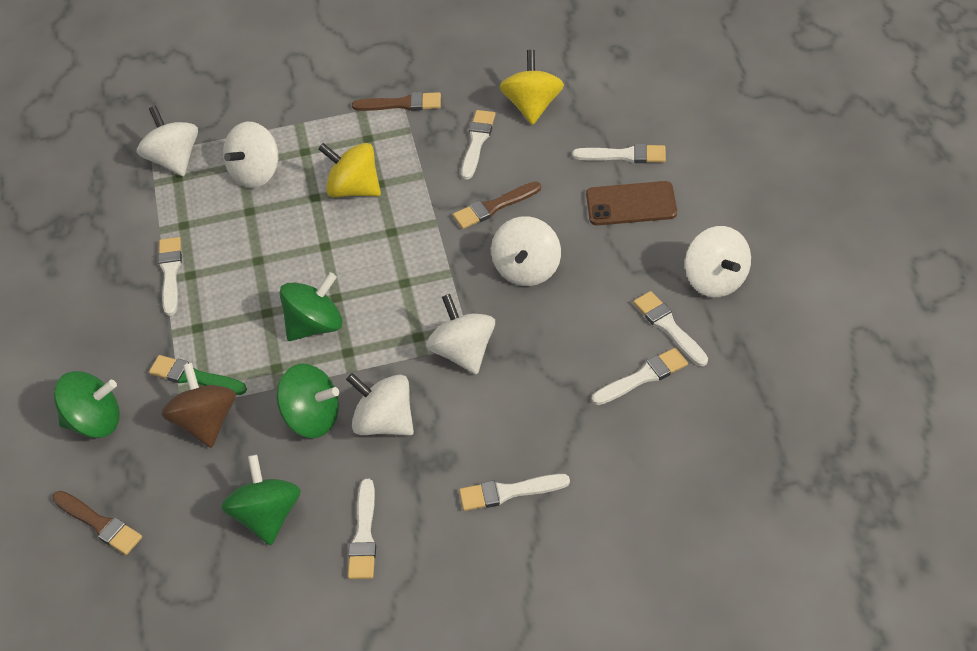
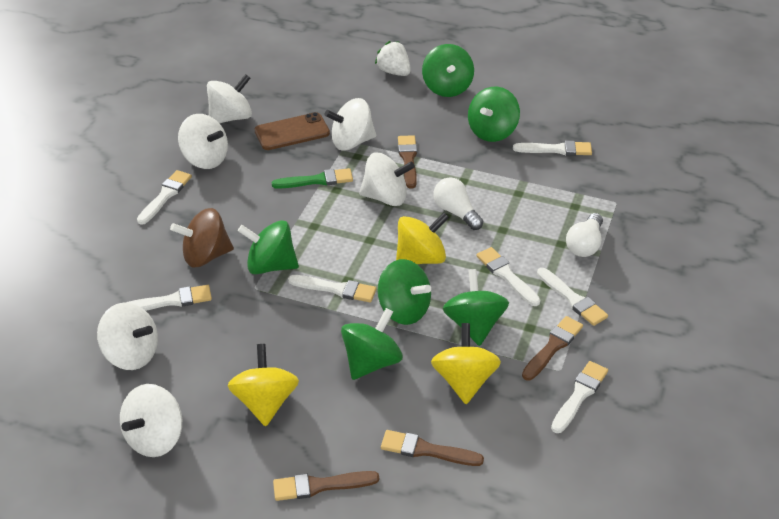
brown brush: [52,491,142,555] [352,92,441,111] [453,181,541,229] = 3 -> [273,471,379,501] [381,430,484,466] [398,135,417,189] [522,316,583,380] = 4
green spinning top: [54,371,120,438] [221,455,301,545] [277,363,339,438] [279,272,342,341] = 4 -> [238,220,299,274] [341,308,403,380] [378,259,431,325] [422,44,474,97] [443,269,509,346] [468,87,520,142] = 6
white light bulb: none = 0 -> [433,177,483,230] [566,213,603,257] = 2
white strawberry: none = 0 -> [375,41,411,76] = 1
yellow spinning top: [318,143,381,197] [500,50,564,125] = 2 -> [227,344,299,426] [396,212,449,264] [431,323,501,404] = 3

